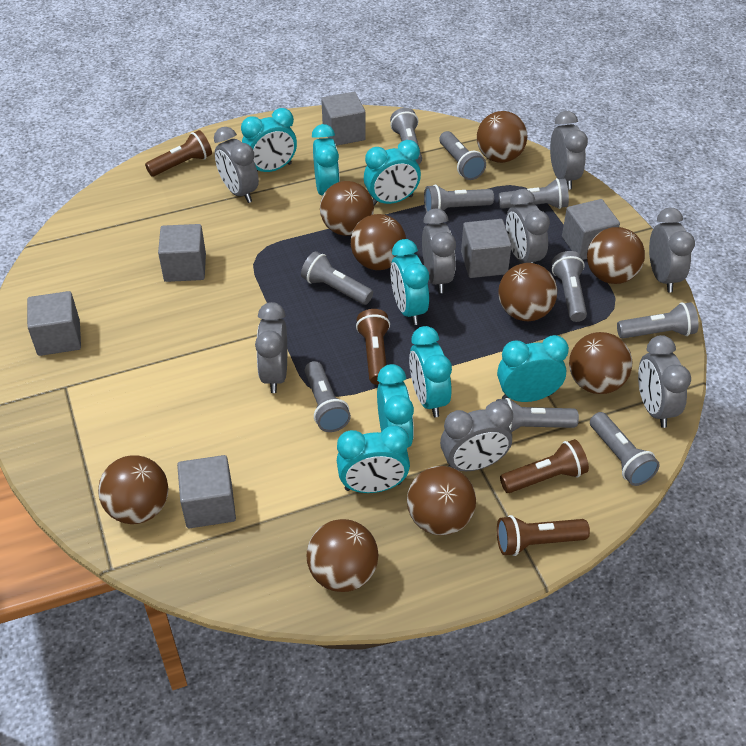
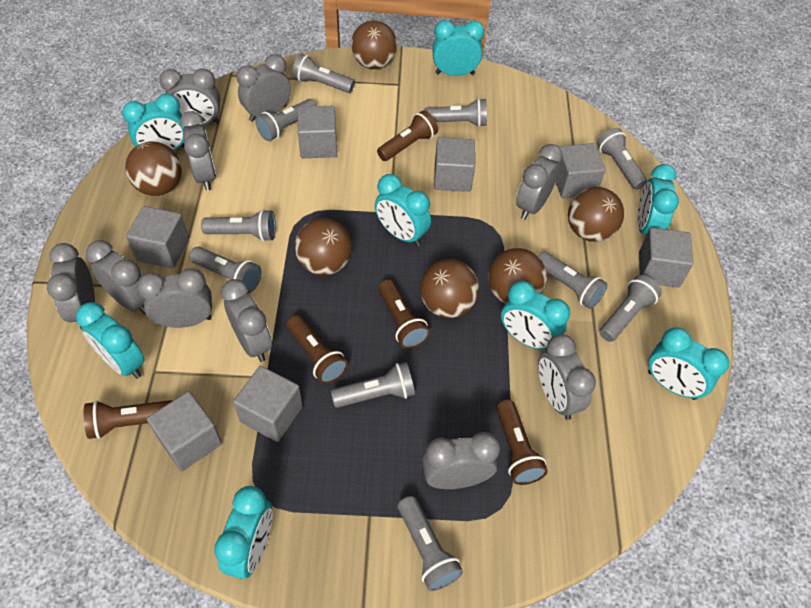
brown ball: [98,456,168,524] [307,519,378,592] [320,181,374,236] [351,214,406,270] [407,466,476,535] [477,111,527,163] [498,263,557,321] [569,332,632,394] [587,227,645,284] = 9 -> [125,141,182,196] [295,218,352,275] [351,21,397,69] [420,259,479,318] [488,248,547,303] [568,187,624,242] = 6
brown flashlight: [145,130,212,176] [356,309,390,385] [497,515,590,556] [500,439,589,493] = 4 -> [84,400,172,439] [287,315,348,384] [377,110,438,161] [378,279,430,349] [496,400,548,485] = 5
grey clock: [214,127,259,203] [255,302,287,393] [422,208,456,293] [440,401,513,471] [506,189,550,263] [550,111,588,190] [638,335,691,428] [649,208,695,292] = 8 -> [47,243,95,329] [86,240,146,314] [137,268,212,328] [159,69,220,125] [180,111,216,191] [221,279,272,362] [236,54,291,122] [422,432,500,489] [516,144,563,220] [538,334,596,420] = 10
grey cube: [27,291,81,356] [158,224,206,282] [177,455,236,528] [321,92,366,146] [461,219,512,278] [562,199,620,260] = 6 -> [126,206,189,269] [147,391,222,471] [233,366,303,442] [297,106,337,158] [434,137,475,192] [556,143,605,199] [639,227,693,288] = 7

